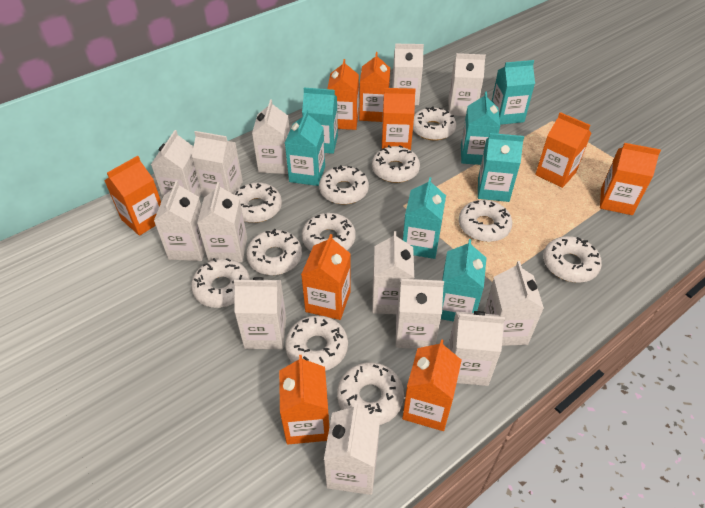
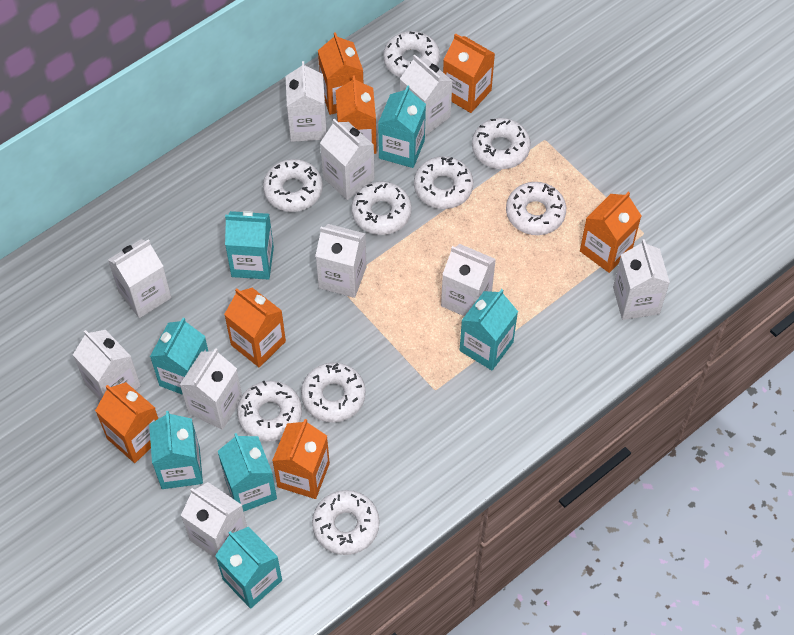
orange carton: [104,156,161,236] [279,355,329,444] [301,234,351,320] [327,59,359,130] [359,52,390,122] [382,88,416,150] [402,339,462,431] [535,112,591,188] [600,143,661,215] = 9 -> [95,382,158,463] [224,288,286,367] [272,419,330,499] [318,32,363,115] [336,75,377,154] [443,33,495,113] [580,192,641,273] = 7
white carton: [151,130,202,198] [154,181,205,261] [192,131,243,197] [197,182,247,262] [234,277,286,349] [252,100,290,174] [324,403,380,495] [372,231,414,314] [392,44,424,105] [396,279,444,349] [448,53,486,116] [448,311,505,386] [484,261,544,346] = 13 -> [73,330,141,401] [108,239,171,318] [180,348,242,430] [181,482,247,558] [286,61,327,142] [315,224,367,298] [320,119,375,200] [400,55,452,136] [441,244,496,316] [613,239,670,320] = 10
white donut: [191,258,250,308] [234,182,282,223] [246,229,302,275] [285,315,348,371] [302,213,356,251] [319,165,369,204] [337,362,404,425] [372,145,420,183] [413,106,456,141] [459,200,512,242] [543,236,602,283] = 11 -> [237,381,302,441] [263,159,323,212] [301,362,366,423] [312,490,380,555] [351,181,412,235] [383,31,440,78] [414,156,473,209] [472,118,531,169] [506,182,566,235] = 9

